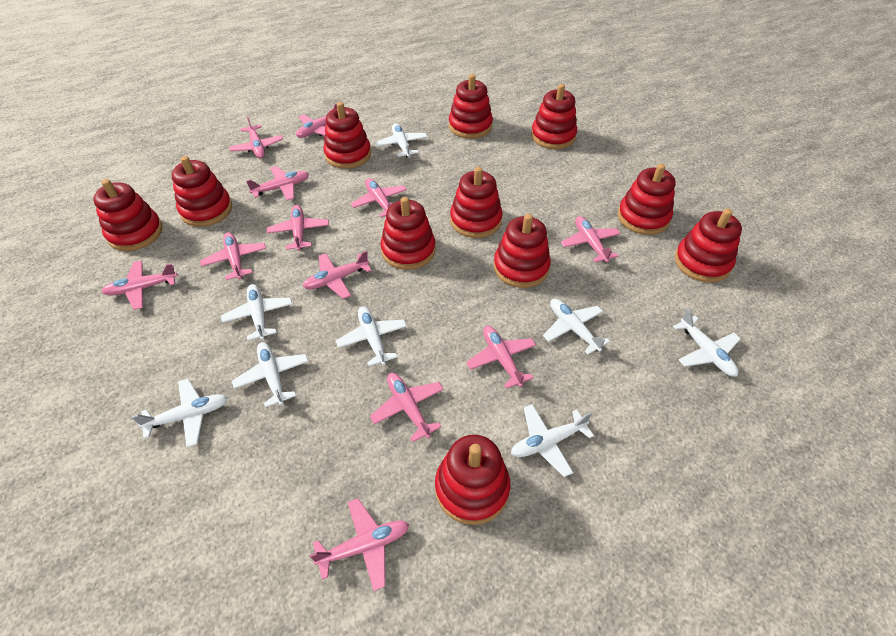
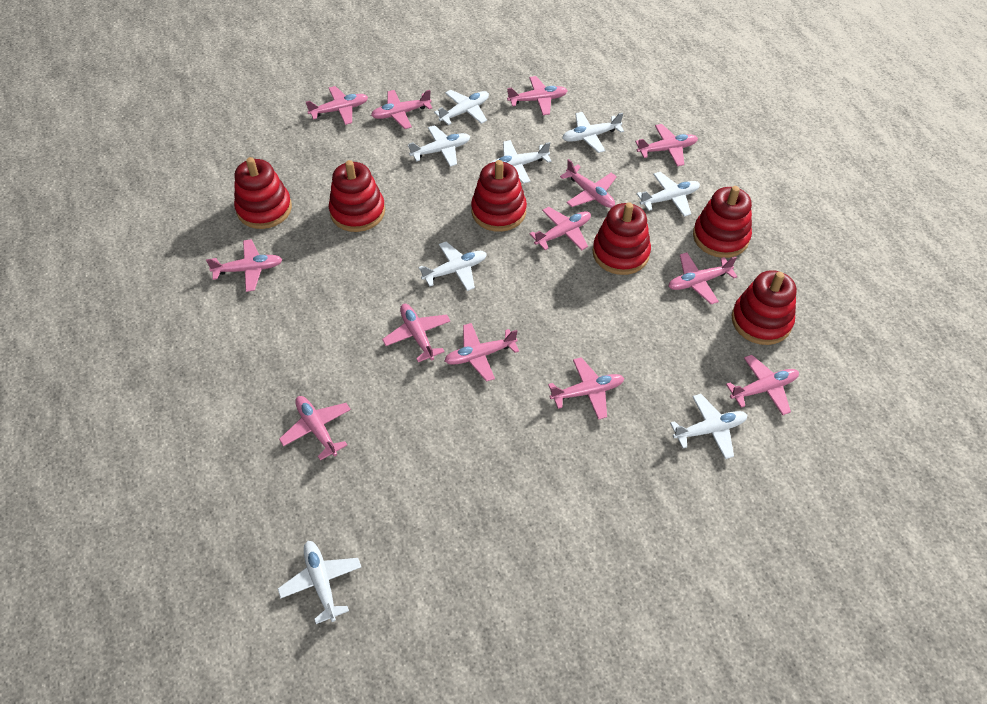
pink plane: [102,260,178,310] [200,232,266,280] [229,116,283,159] [246,166,309,201] [267,205,329,251] [296,103,337,138] [303,251,372,299] [310,498,409,591] [351,178,407,218] [370,373,444,442] [466,326,536,389] [561,216,621,263] = 12 -> [206,239,283,292] [279,396,351,460] [306,86,368,125] [371,90,432,129] [382,304,450,362] [444,323,519,382] [507,76,568,115] [529,207,591,251] [548,357,624,420] [560,159,617,208] [635,124,698,166] [668,252,737,304] [726,355,799,415] = 13
red stacking toy: [93,179,162,251] [172,156,232,227] [323,102,371,169] [381,197,436,270] [435,435,510,525] [449,74,493,139] [450,167,502,238] [494,214,551,288] [531,84,577,149] [618,164,676,235] [675,209,742,282] = 11 -> [234,157,292,229] [329,160,385,232] [471,160,527,232] [592,202,651,275] [693,186,752,258] [732,270,797,345] = 6

